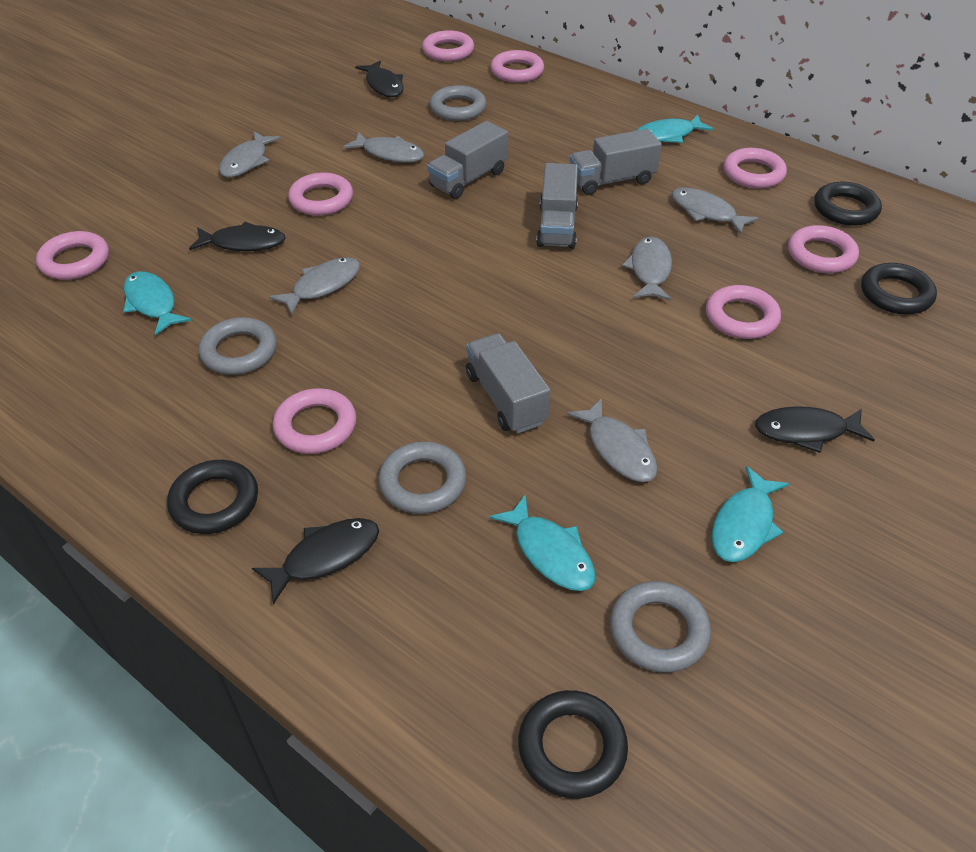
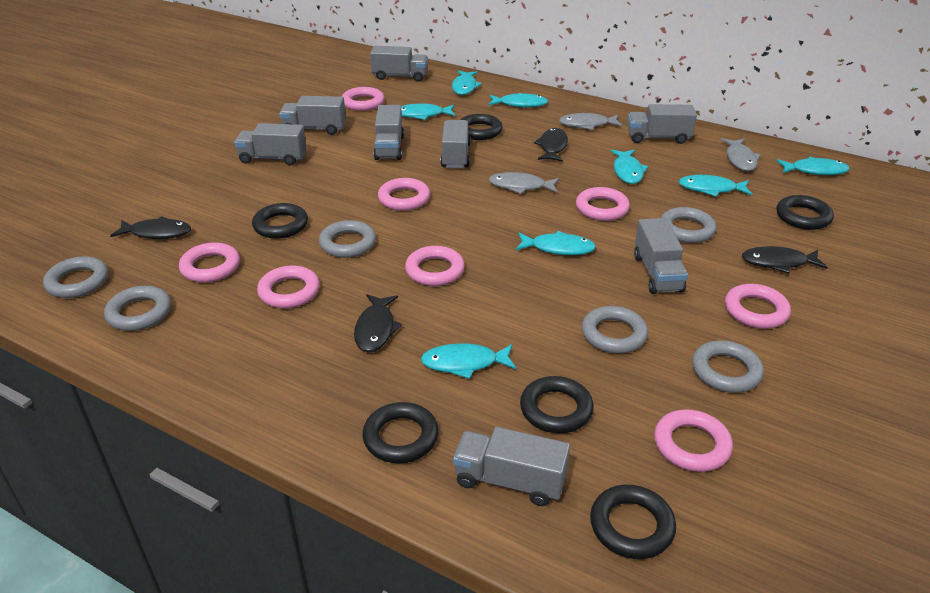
black ring: [167,460,258,534] [518,690,628,799] [814,182,882,226] [861,263,937,315] = 4 -> [252,203,308,239] [362,402,439,463] [460,114,503,140] [520,376,594,433] [590,484,676,559] [777,195,834,230] = 6
grey fish: [219,131,281,177] [269,257,360,315] [343,132,424,162] [567,398,658,482] [622,236,672,300] [671,187,759,235] = 6 -> [489,172,559,194] [559,113,623,130] [721,138,761,171] = 3
grey ring: [199,317,277,375] [378,442,466,514] [430,85,486,121] [610,581,711,673] = 4 -> [43,256,108,298] [104,286,171,331] [319,220,376,258] [582,306,648,354] [661,207,716,243] [692,340,764,393] = 6
grey truck: [427,121,508,199] [466,334,550,433] [536,163,578,249] [570,129,662,195] = 4 -> [234,123,306,165] [279,96,346,135] [370,46,428,82] [373,105,404,160] [440,120,471,168] [453,427,570,506] [628,104,697,144] [634,218,688,294] = 8
turquoise fish: [123,271,191,336] [490,494,596,591] [636,115,713,143] [712,466,789,562] = 4 -> [401,103,456,120] [421,343,516,379] [452,71,482,95] [488,93,548,107] [516,231,596,255] [610,149,648,184] [678,175,752,197] [777,157,850,175] = 8

